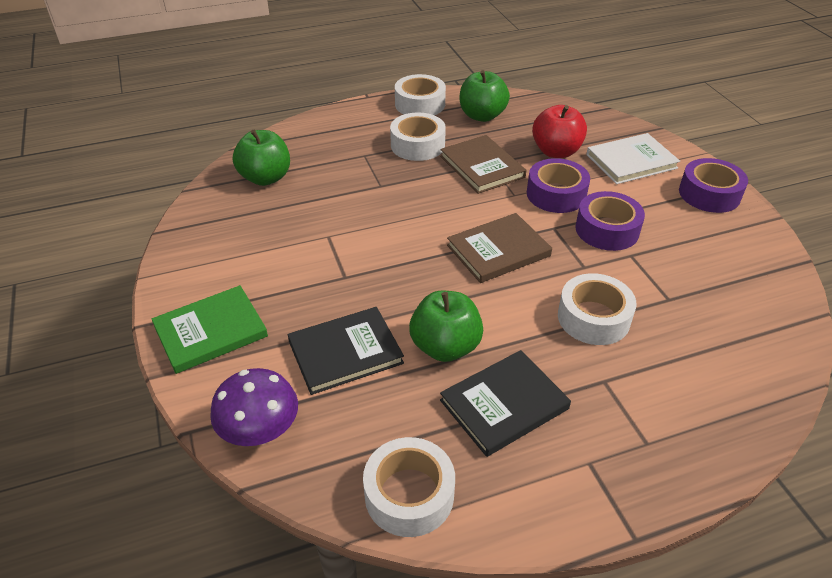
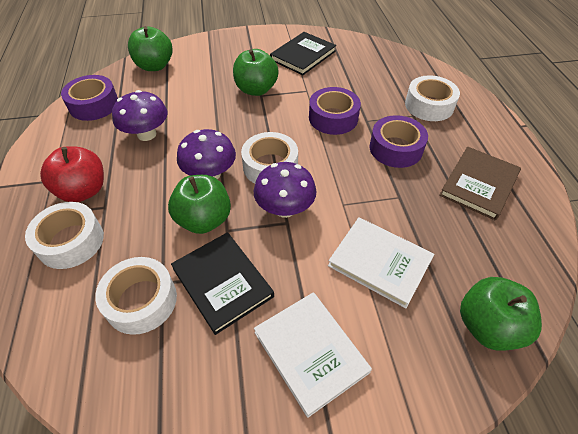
brown book: [440,135,527,194] [447,213,552,283] = 2 -> [439,147,521,221] = 1
green apple: [233,130,290,186] [409,291,483,362] [459,70,510,122] = 3 -> [128,26,173,71] [168,175,231,234] [233,49,279,96] [460,277,542,351] = 4
green book: [152,285,268,374] = 1 -> none = 0
purple mushroom: [210,368,298,446] = 1 -> [112,90,168,141] [177,129,236,180] [254,162,317,218] = 3
white book: [586,133,680,184] = 1 -> [254,292,372,418] [328,217,434,308] = 2

